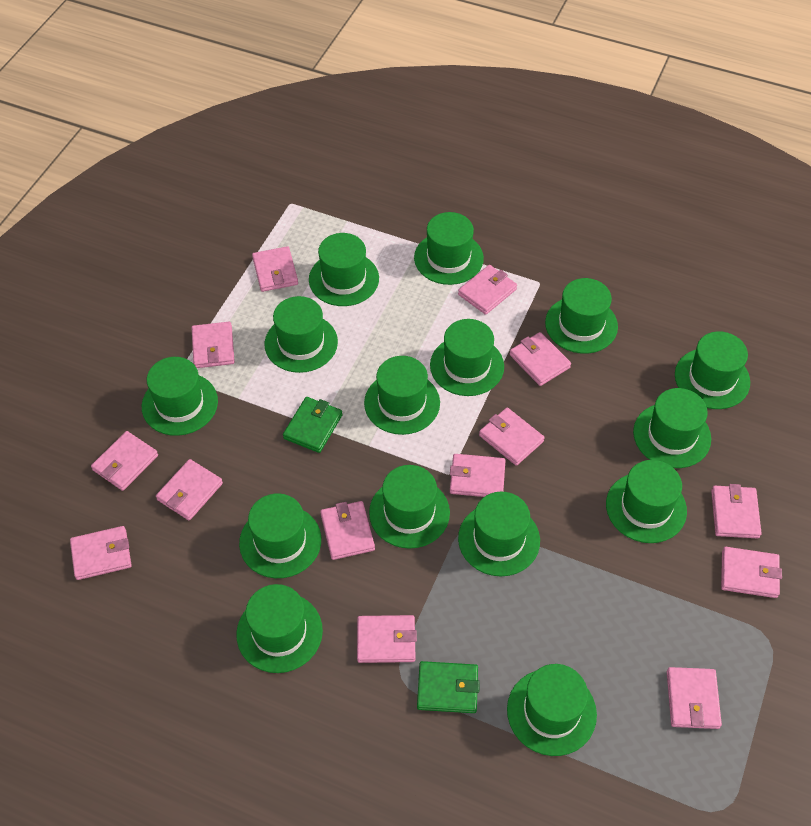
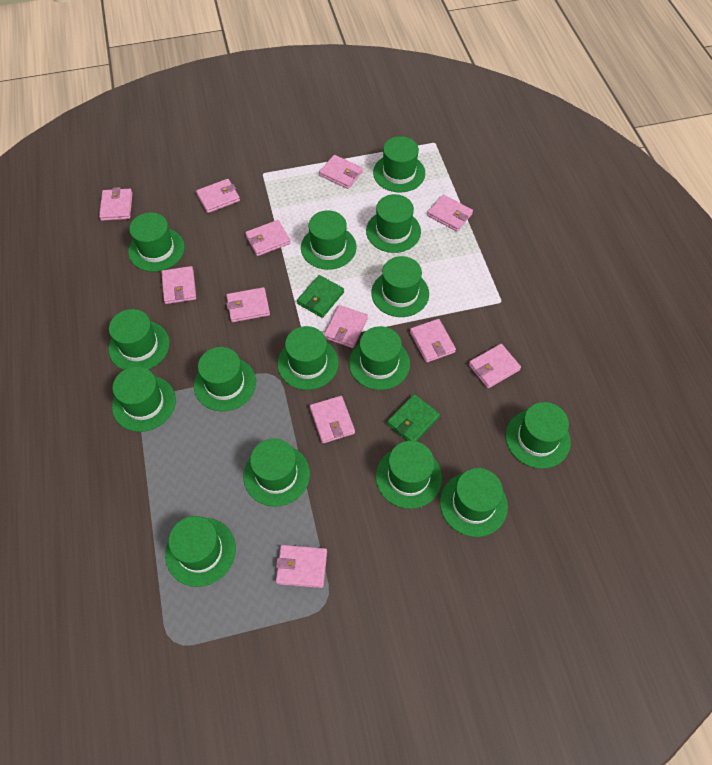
pink wallet: [70,526,132,580] [91,431,158,491] [156,459,223,520] [192,322,235,368] [252,246,298,292] [320,501,375,560] [357,615,417,663] [450,454,506,497] [458,265,517,315] [479,408,545,466] [510,332,571,386] [667,667,722,729] [711,484,762,538] [721,547,782,598] = 14 -> [99,187,133,221] [161,266,196,304] [196,179,240,213] [226,287,270,322] [245,220,291,256] [276,545,327,588] [310,396,355,444] [319,155,363,189] [324,305,368,348] [410,319,456,363] [427,195,473,232] [469,344,521,388] = 12

